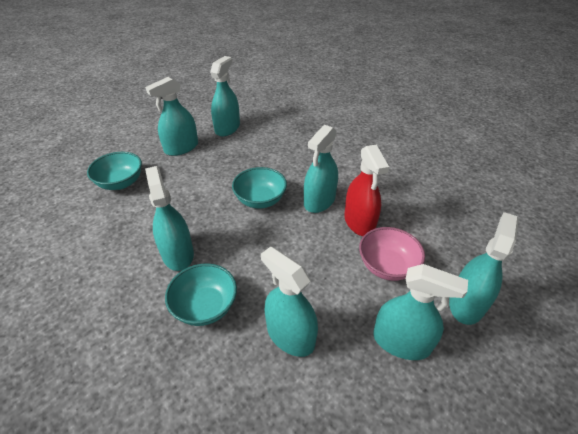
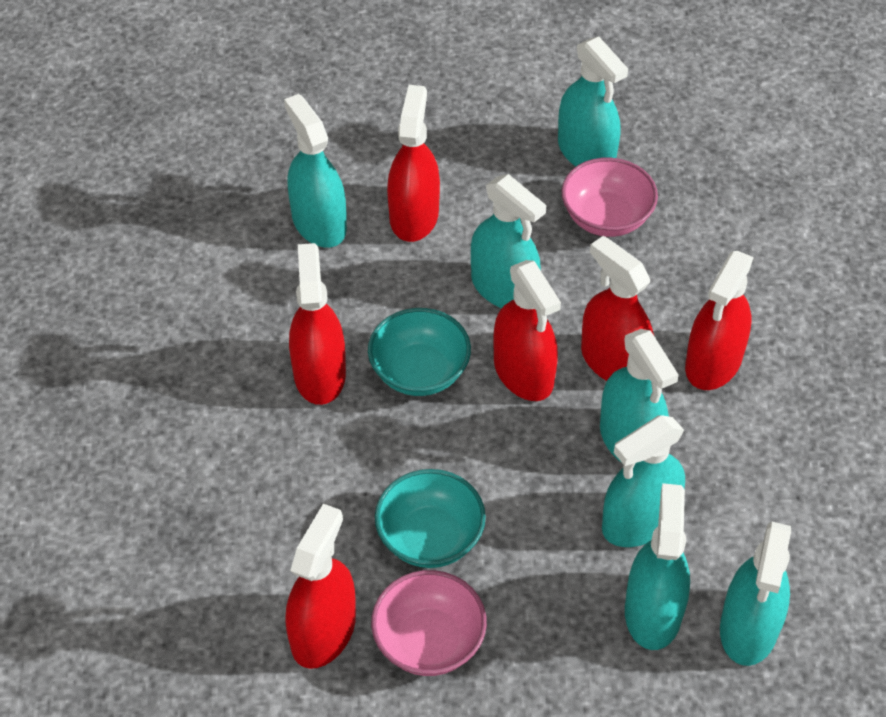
pink bowl: [359,227,425,281] = 1 -> [371,570,487,676] [561,158,658,237] = 2
red spray bottle: [344,144,389,236] = 1 -> [285,504,356,669] [289,243,346,405] [387,85,440,242] [493,260,561,401] [581,236,654,381] [685,251,754,390] = 6
turquoise bowl: [87,152,142,190] [165,263,237,326] [232,167,287,209] = 3 -> [368,308,471,396] [375,469,486,568] = 2

